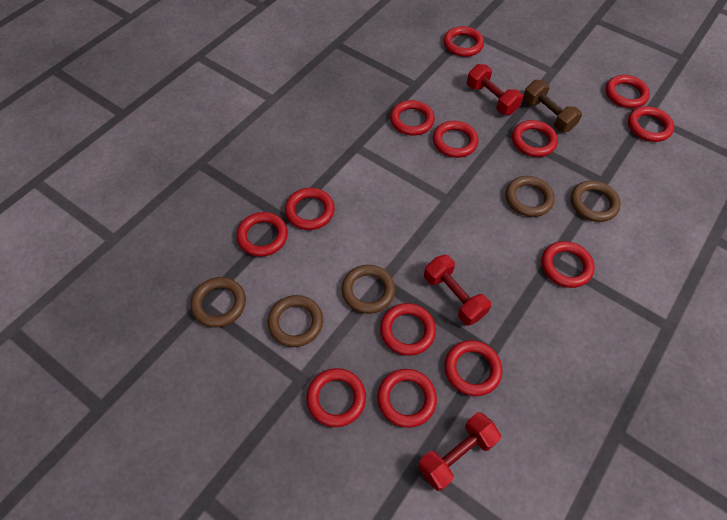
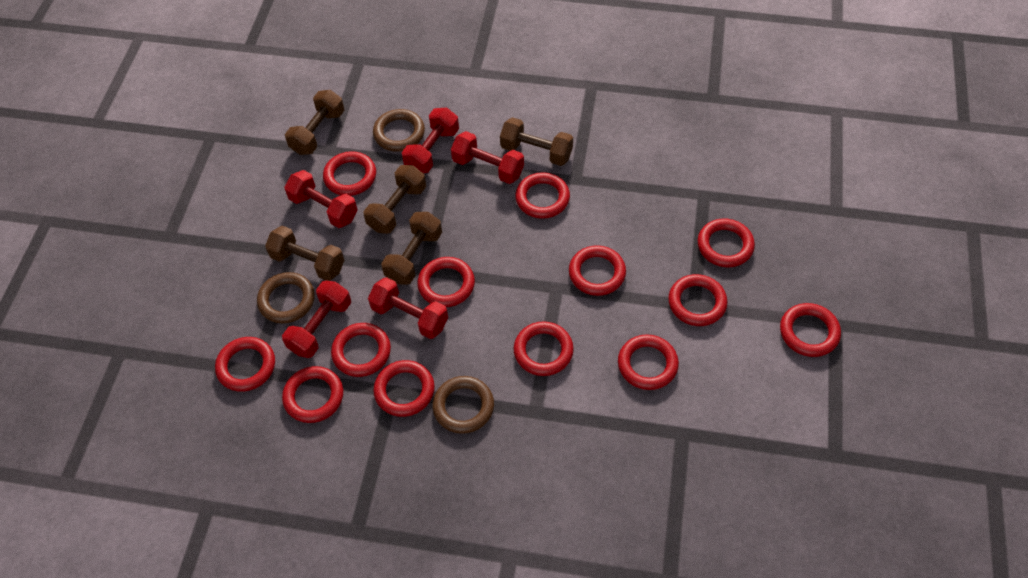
brown dumbbell: [523,80,582,132] = 1 -> [265,226,344,281] [285,90,344,155] [363,165,426,234] [381,212,442,285] [500,117,573,166] = 5
brown ring: [191,277,246,327] [268,295,323,347] [341,265,395,314] [506,176,555,217] [571,180,621,222] = 5 -> [257,272,315,323] [373,109,425,152] [433,376,494,434] = 3
red dumbbell: [418,412,501,491] [424,255,491,326] [467,64,523,115] = 3 -> [282,281,351,358] [284,170,358,228] [368,277,448,339] [402,108,459,173] [451,131,524,184] = 5

